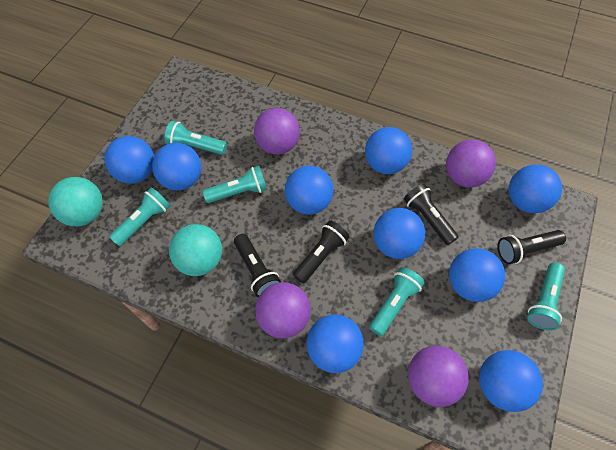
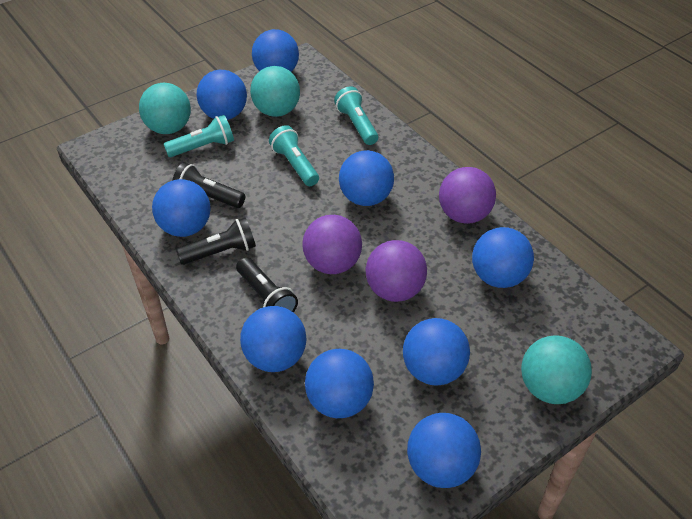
black flashlight: [234,234,281,297] [293,220,350,283] [404,184,459,245] [497,230,566,264] = 4 -> [172,163,245,208] [176,217,256,265] [236,257,298,312] = 3
purple ball: [254,108,300,155] [255,282,311,338] [408,346,469,407] [446,140,496,188] = 4 -> [302,215,362,274] [366,240,427,302] [439,167,496,224] = 3
turquoise ball: [48,177,103,227] [169,224,222,276] = 2 -> [139,83,191,134] [250,66,300,117] [521,335,592,404] = 3
turquoise flashlight: [109,187,170,246] [164,121,227,155] [203,166,267,203] [369,267,425,336] [527,263,565,331] = 5 -> [164,115,234,157] [269,125,319,186] [334,86,378,145] = 3

